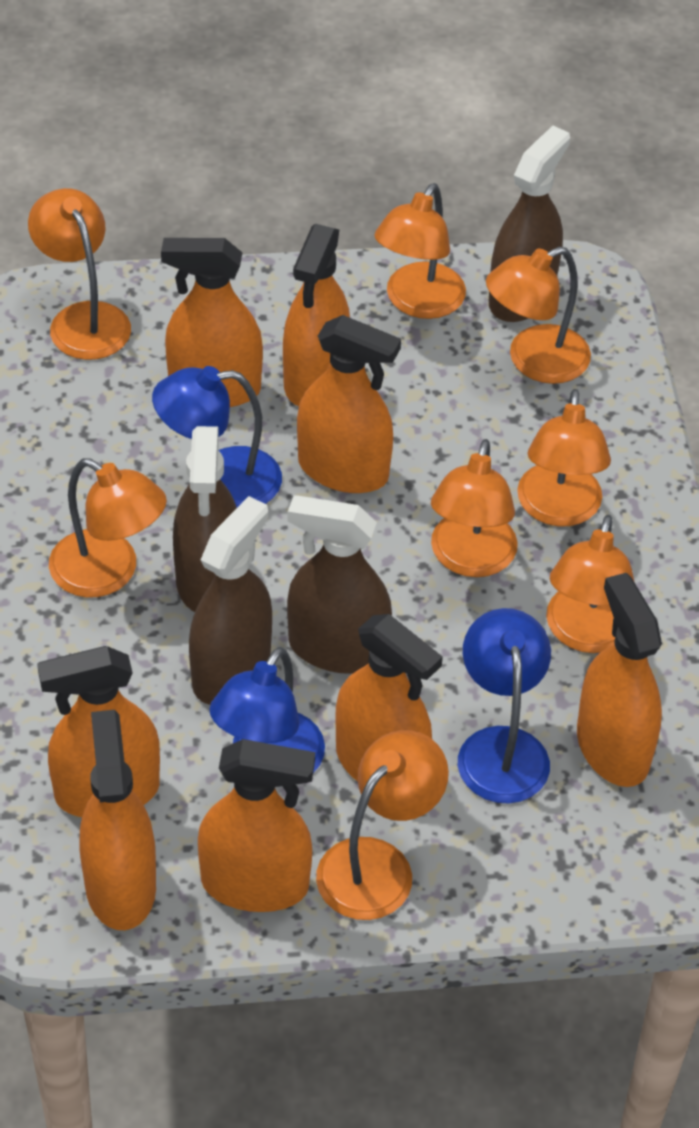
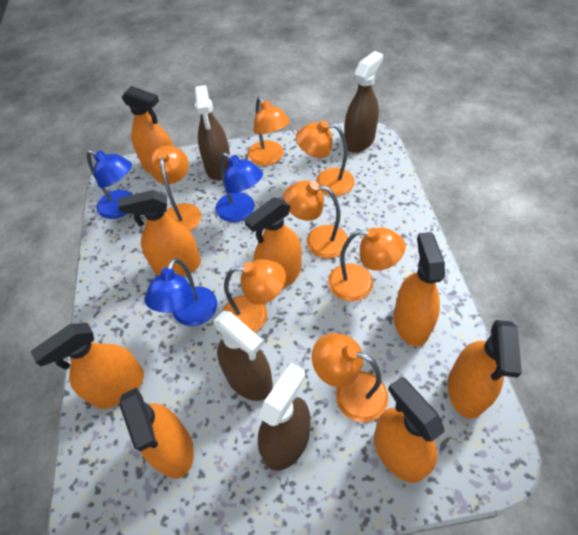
orange lamp: [28,188,131,360] [49,458,167,598] [316,730,449,920] [374,183,466,319] [431,439,518,577] [486,247,591,384] [517,389,611,526] [546,515,634,653] = 8 -> [149,146,201,231] [222,259,286,333] [247,97,290,166] [283,181,348,259] [296,121,355,196] [312,333,388,422] [328,227,406,301] = 7

